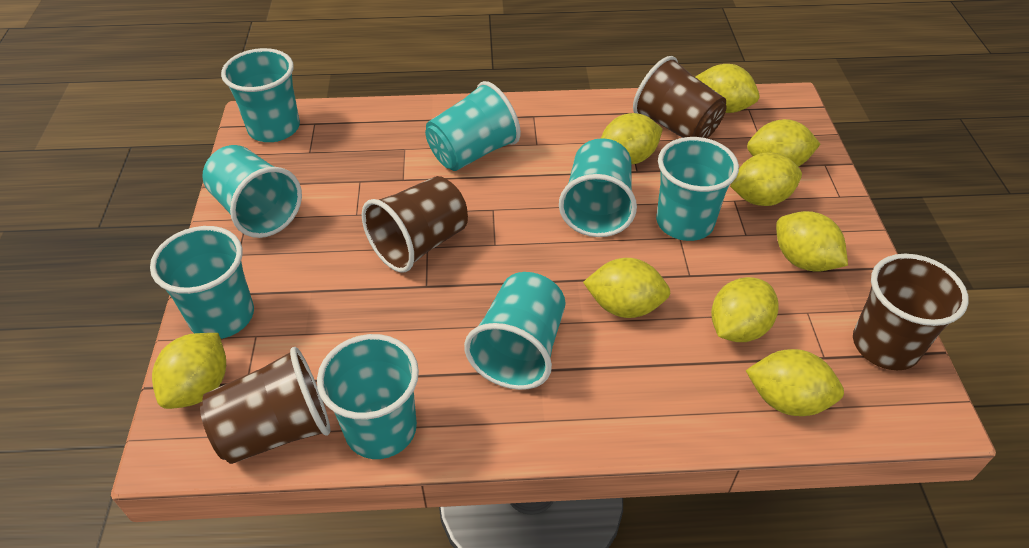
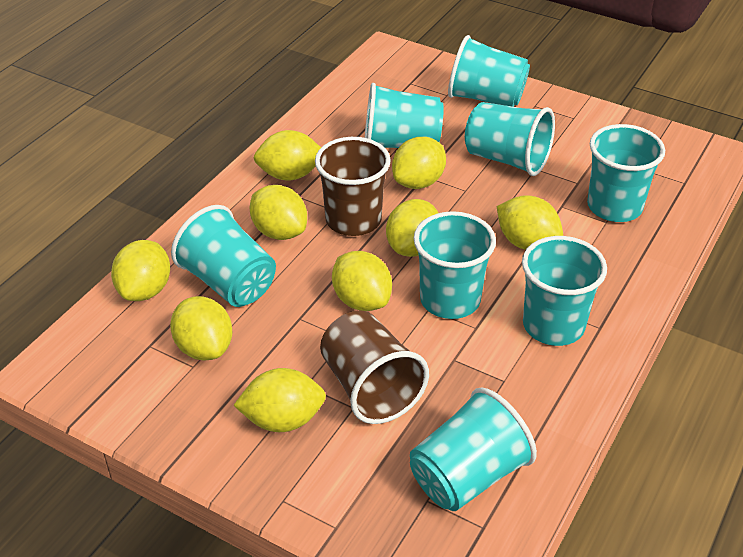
brown cup: [200,347,331,464] [362,176,468,273] [633,56,726,139] [853,254,969,370] = 4 -> [315,137,391,236] [320,310,429,424] = 2

